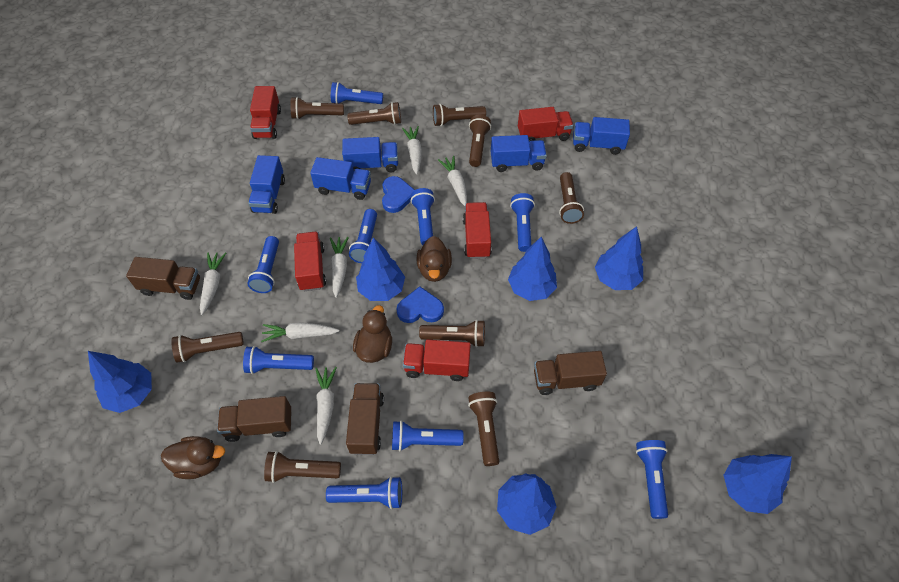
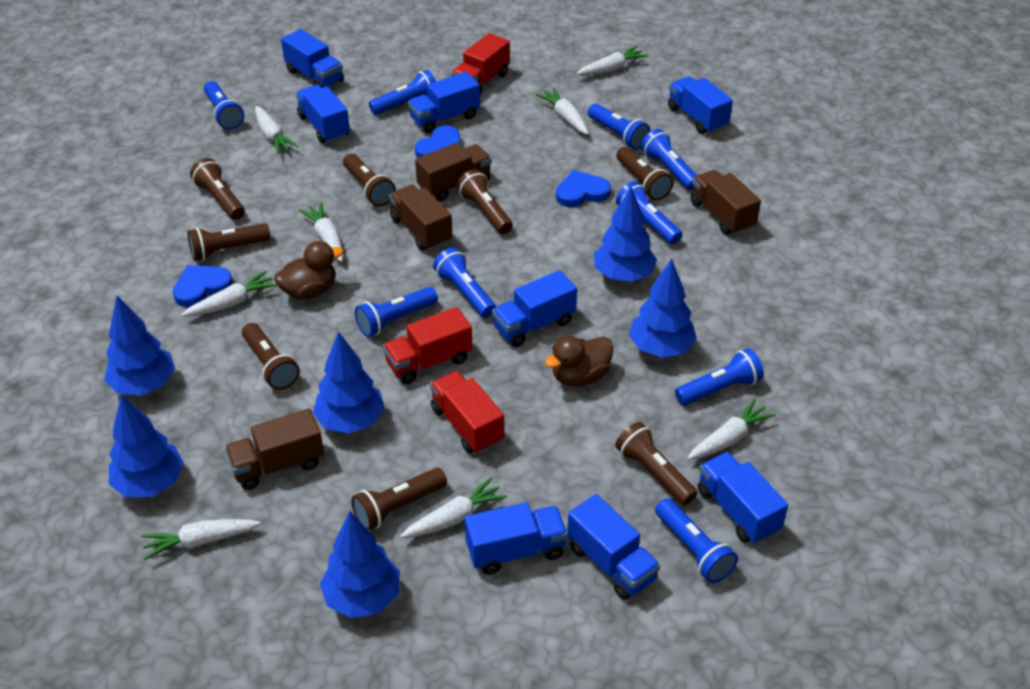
blue heart: [382,176,414,213] [396,286,444,323] = 2 -> [173,265,233,307] [415,125,460,158] [556,170,611,207] = 3
blue truck: [248,155,285,214] [310,157,371,200] [342,137,398,172] [491,135,547,172] [573,117,630,155] = 5 -> [281,29,344,88] [296,85,350,143] [408,72,480,133] [465,503,568,575] [492,270,577,347] [567,494,660,600] [668,76,733,134] [698,452,788,544] = 8
brown duck: [161,436,225,479] [353,305,392,363] [416,236,452,282] = 3 -> [274,241,343,300] [545,336,613,387] = 2
brown flashlight: [172,332,244,363] [264,451,341,483] [290,97,344,119] [347,102,401,125] [419,320,485,347] [433,104,486,126] [468,392,499,466] [469,115,491,167] [559,172,584,224] = 9 -> [187,223,271,261] [190,158,245,220] [242,323,300,390] [343,154,396,206] [351,468,447,531] [457,169,513,234] [615,422,697,505] [616,147,673,200] = 8
red truck: [250,86,281,139] [294,232,326,291] [403,340,471,381] [463,202,492,259] [518,107,573,142] = 5 -> [383,307,473,384] [430,371,505,454] [451,33,510,95] = 3
white carrot: [200,253,226,315] [261,322,339,342] [315,367,337,445] [330,237,349,298] [402,126,422,175] [438,156,467,206] = 6 -> [141,519,261,560] [181,271,277,317] [255,106,299,154] [299,203,343,262] [400,477,507,538] [536,88,588,135] [576,46,648,76] [687,399,775,460] = 8

